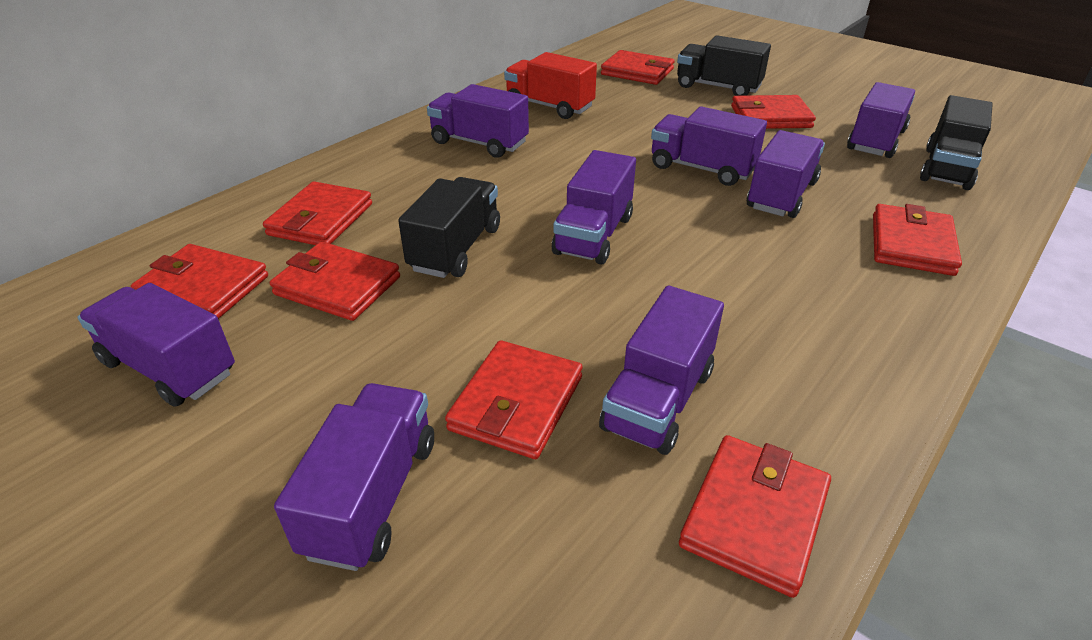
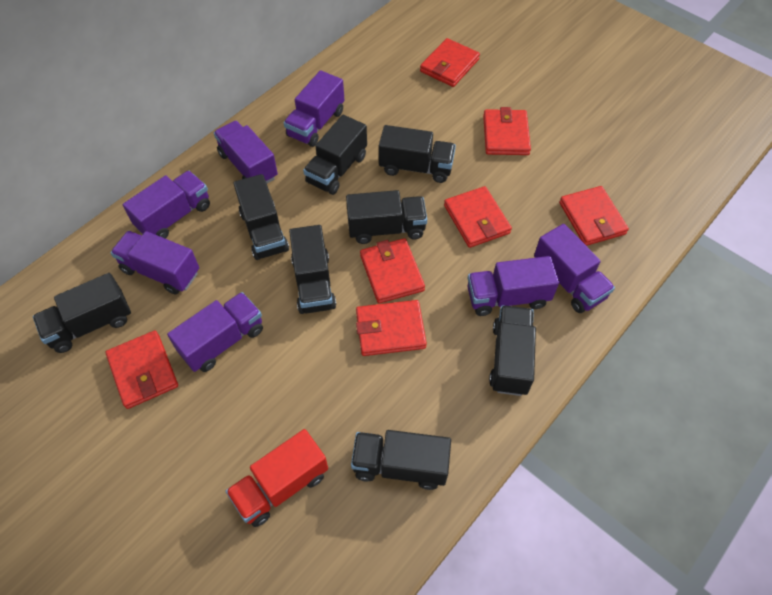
black truck: [398,177,500,278] [677,35,771,96] [920,95,993,190] = 3 -> [33,273,131,353] [234,174,289,260] [289,225,336,314] [303,115,367,195] [346,190,427,244] [351,430,451,490] [379,125,456,183] [489,305,536,396] = 8
purple truck: [78,283,235,407] [274,383,434,571] [427,84,529,158] [552,150,636,265] [599,286,724,455] [651,106,767,186] [747,130,825,218] [847,82,915,158] = 8 -> [110,231,199,295] [123,171,210,239] [167,292,263,372] [214,121,278,183] [284,70,344,147] [467,256,559,316] [534,224,615,313] = 7
red wallet: [131,244,268,319] [263,181,372,245] [270,242,400,321] [445,340,583,459] [601,50,675,85] [679,435,831,598] [731,95,816,129] [873,204,962,276] = 8 -> [105,331,178,409] [356,300,427,356] [360,238,425,303] [420,38,480,87] [444,186,512,248] [483,107,531,155] [559,186,629,246] = 7

